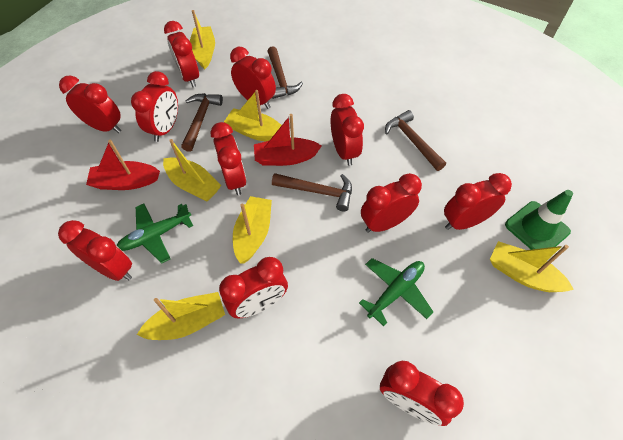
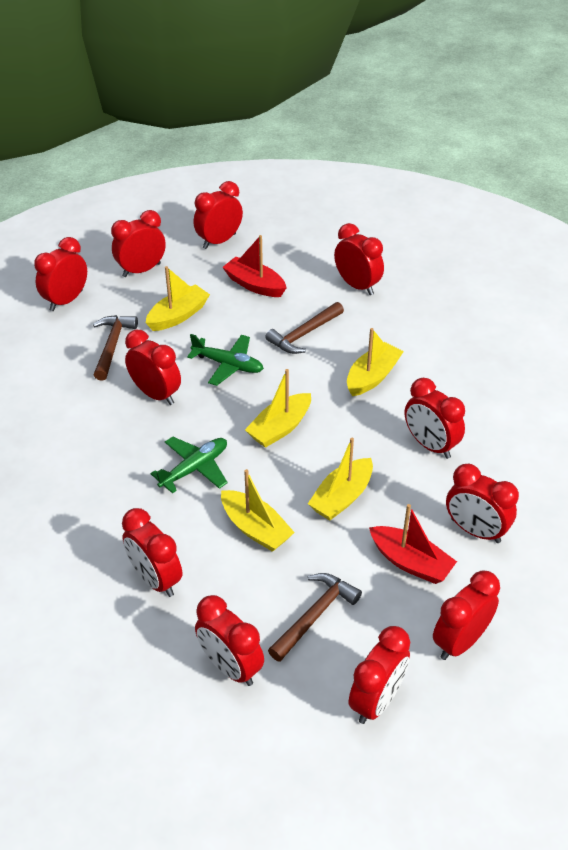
brown hammer: [181,93,223,152] [267,46,303,99] [272,173,352,212] [385,110,446,171] = 4 -> [93,315,138,381] [265,302,344,354] [268,573,362,662] = 3
green traffic cone: [505,190,573,250] = 1 -> none = 0
yellow boat: [137,292,225,340] [163,139,221,202] [190,10,215,69] [224,90,282,141] [233,196,272,263] [490,241,574,292] = 6 -> [146,266,210,331] [221,469,295,552] [245,369,311,448] [308,438,373,520] [347,328,404,396] = 5

